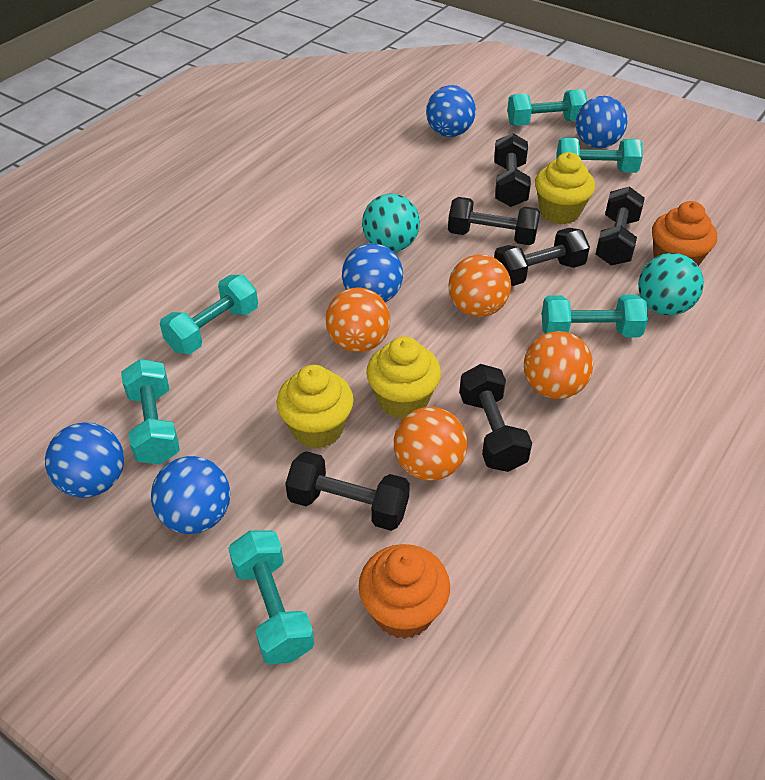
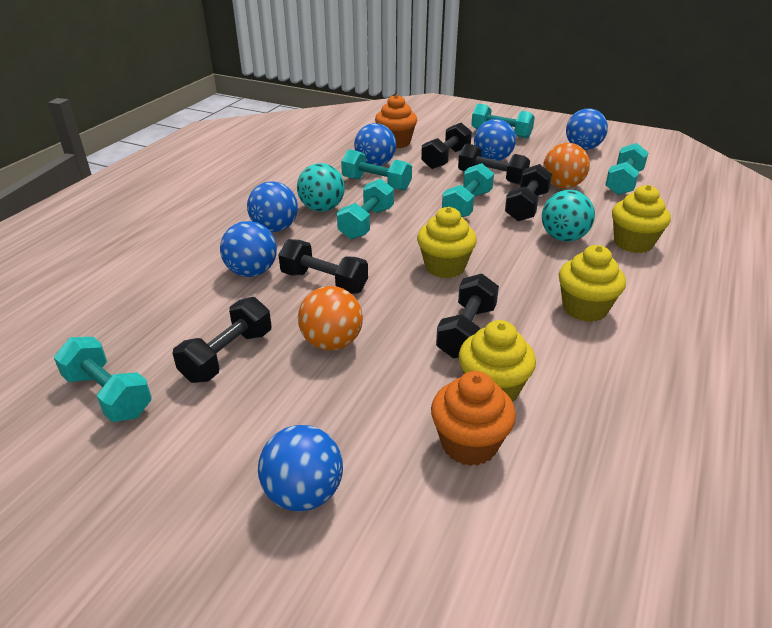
blue ball: [45,423,124,498] [151,456,230,534] [342,243,403,302] [426,85,476,137] [576,96,628,148] = 5 -> [220,221,277,277] [247,181,298,232] [258,425,343,512] [354,123,396,166] [474,119,516,161] [566,108,608,150] = 6
orange ball: [326,287,390,352] [394,407,467,481] [449,255,511,317] [524,331,593,399] = 4 -> [298,286,363,351] [543,143,590,189] = 2
yellow cupcake: [277,365,354,449] [366,336,441,419] [535,152,595,224] = 3 -> [417,207,477,278] [459,320,536,402] [559,245,626,322] [612,185,671,253] = 4

